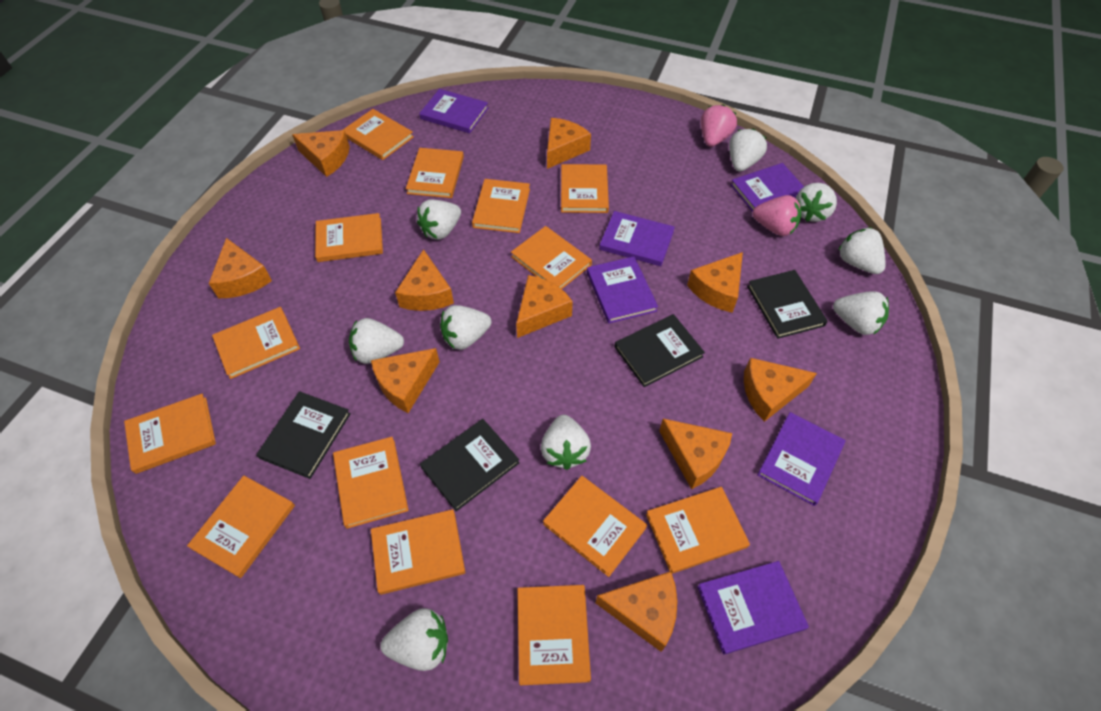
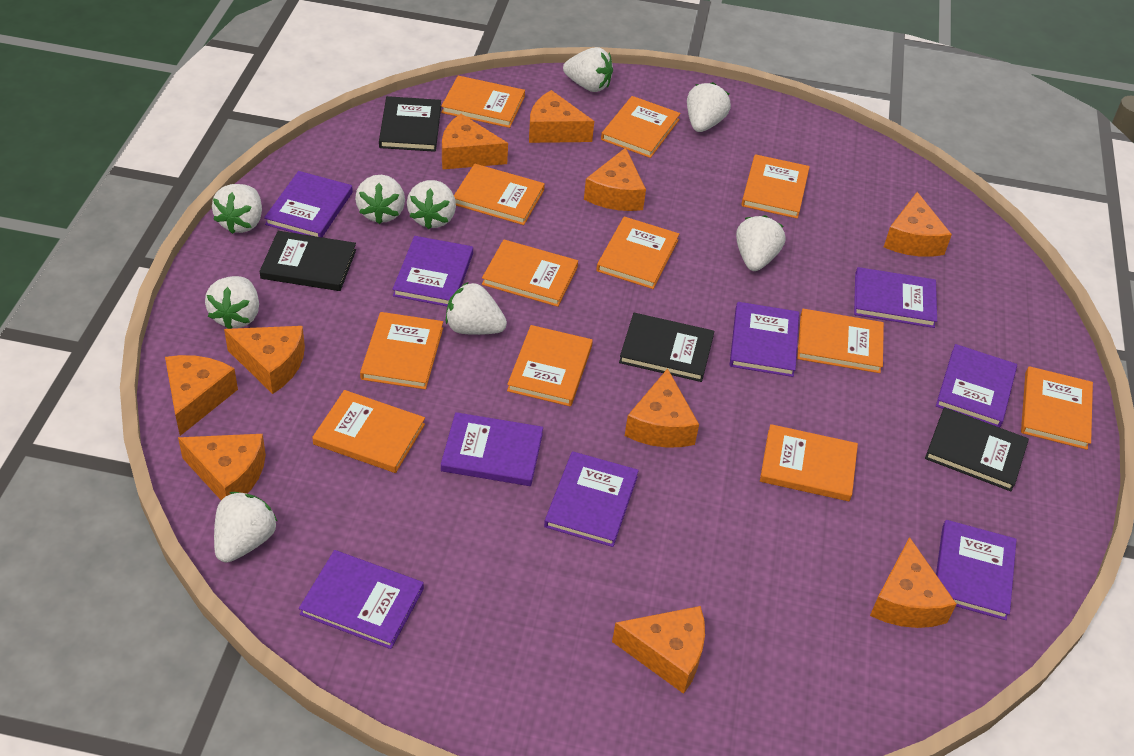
orange book: [124,394,216,474] [187,476,295,578] [212,307,300,379] [315,213,383,262] [333,437,409,529] [343,109,414,160] [371,509,465,595] [406,148,464,198] [472,179,530,233] [511,226,592,289] [517,585,591,685] [543,476,647,577] [561,164,609,213] [646,487,750,574] = 14 -> [312,390,425,473] [360,312,443,389] [441,76,525,128] [454,164,545,225] [482,239,578,307] [507,325,593,407] [596,217,679,289] [601,96,681,158] [741,154,810,219] [760,424,858,501] [797,309,884,373] [1021,366,1093,450] = 12
pink strawberry: [701,104,737,147] [753,195,801,236] = 2 -> none = 0
purple book: [419,89,488,133] [587,256,658,324] [599,211,675,266] [697,561,809,655] [731,163,804,212] [757,412,845,506] = 6 -> [264,171,353,237] [299,550,424,649] [392,236,473,306] [441,412,543,486] [544,451,639,547] [730,302,799,377] [854,267,937,328] [936,344,1017,428] [936,520,1017,620] = 9

